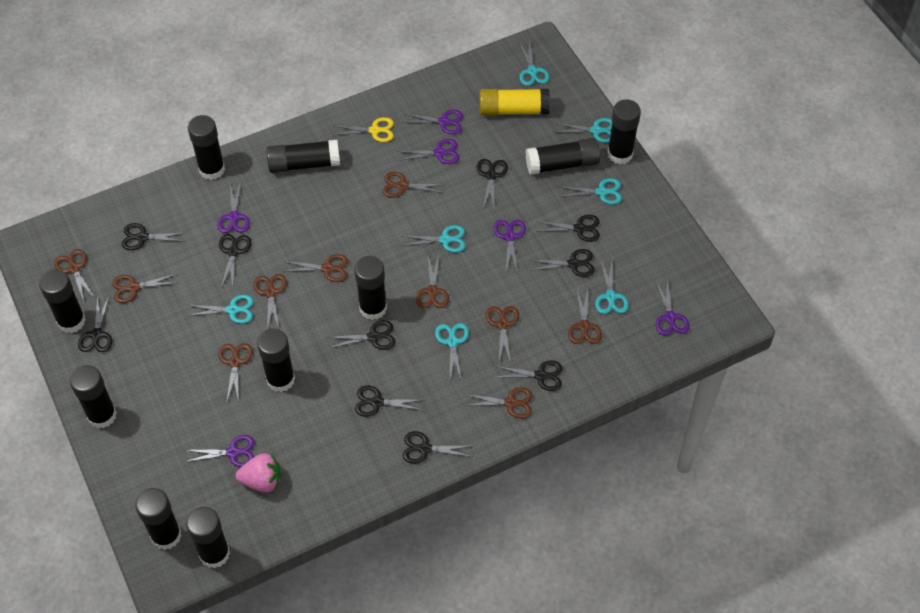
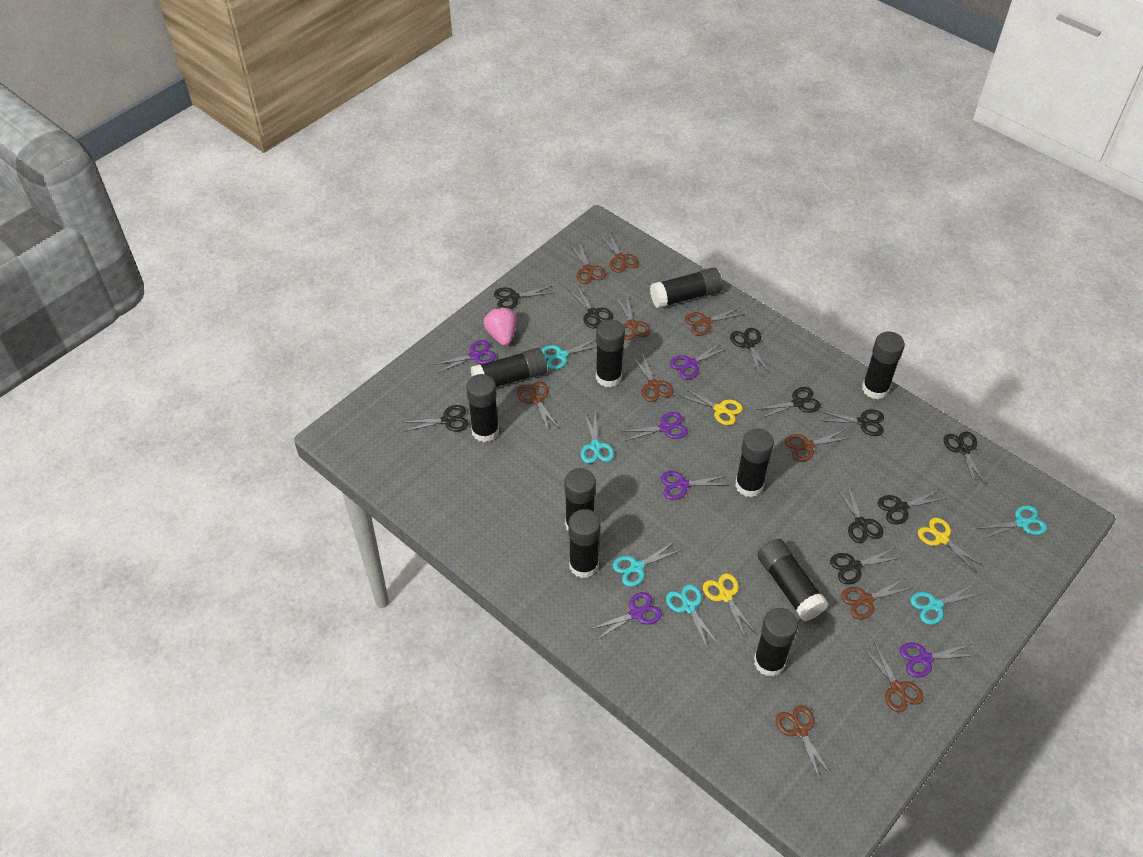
turquoise scissors: [187,295,254,324] [402,225,466,253] [435,323,469,381] [519,41,550,86] [554,118,612,143] [559,178,622,205] [595,261,629,314] = 7 -> [542,339,597,370] [581,410,614,464] [612,542,681,587] [666,584,719,650] [910,584,981,625] [977,505,1047,539] = 6
yellow glue stick: [479,89,550,116] = 1 -> none = 0
yellow scissors: [334,117,394,142] = 1 -> [678,388,743,425] [703,574,756,638] [918,518,984,572] = 3

